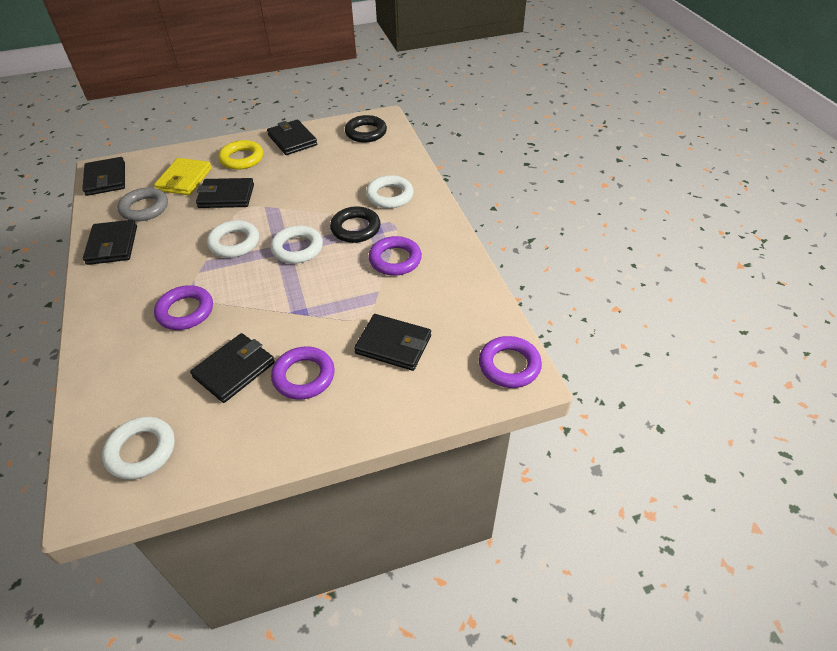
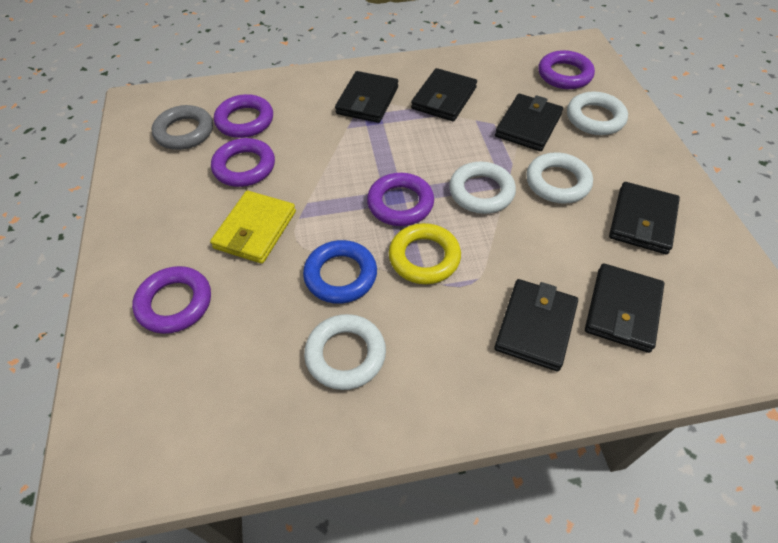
black ring: [330,206,381,243] [345,115,387,143] = 2 -> none = 0
blue ring: none = 0 -> [303,240,377,304] = 1
purple ring: [154,285,213,330] [271,346,335,400] [369,236,422,276] [479,336,542,388] = 4 -> [132,266,211,334] [211,138,275,187] [214,94,273,138] [367,173,434,226] [538,50,595,89] = 5

